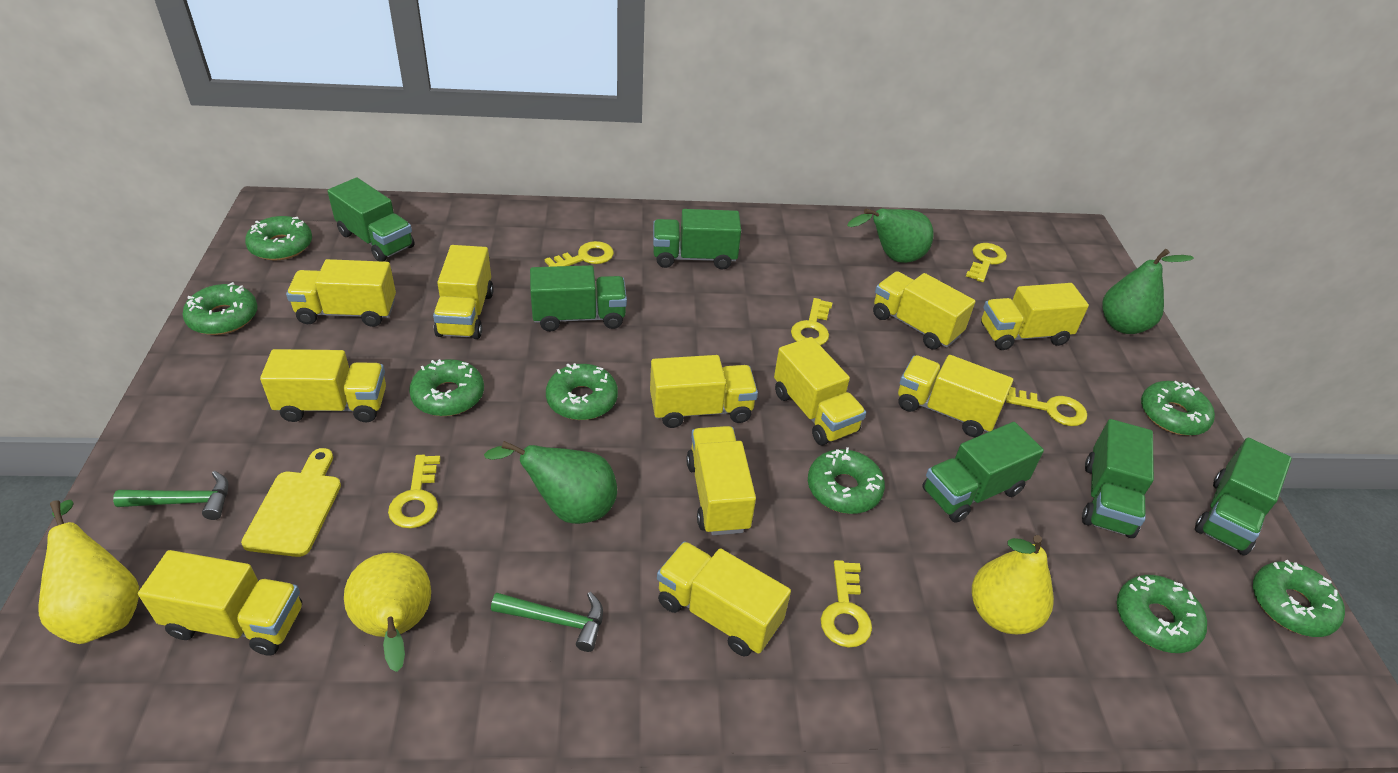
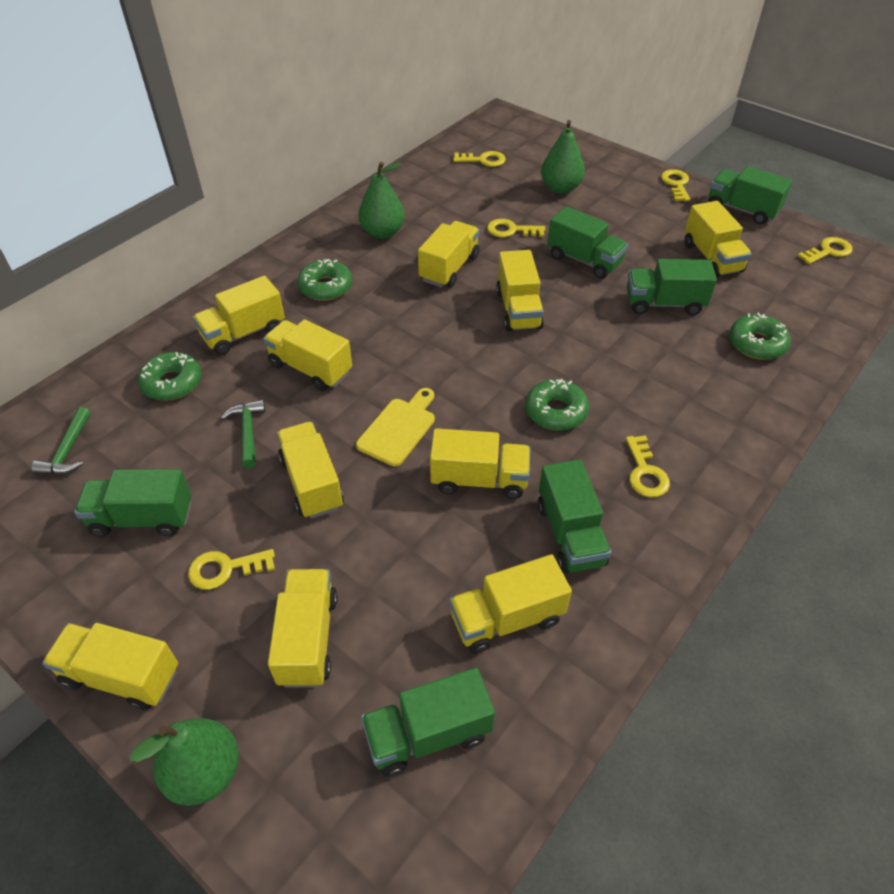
green donut: [182,282,258,335] [245,216,312,260] [409,359,484,416] [546,363,618,420] [808,447,885,514] [1117,575,1207,653] [1141,381,1215,436] [1253,560,1345,637] = 8 -> [138,352,202,400] [297,259,352,301] [525,379,589,431] [729,312,791,360] = 4
yellow pear: [39,500,139,644] [344,553,431,672] [972,535,1054,634] = 3 -> none = 0
yellow truck: [138,550,302,656] [260,349,386,422] [286,259,396,327] [433,245,494,339] [650,355,758,428] [657,541,791,657] [686,426,756,535] [774,337,866,445] [873,271,975,349] [898,355,1013,437] [981,283,1089,350] = 11 -> [42,623,178,711] [193,276,285,355] [263,319,352,391] [268,569,337,688] [277,422,344,519] [418,221,479,288] [430,428,530,499] [449,554,572,654] [496,250,544,332] [684,201,752,277] = 10

